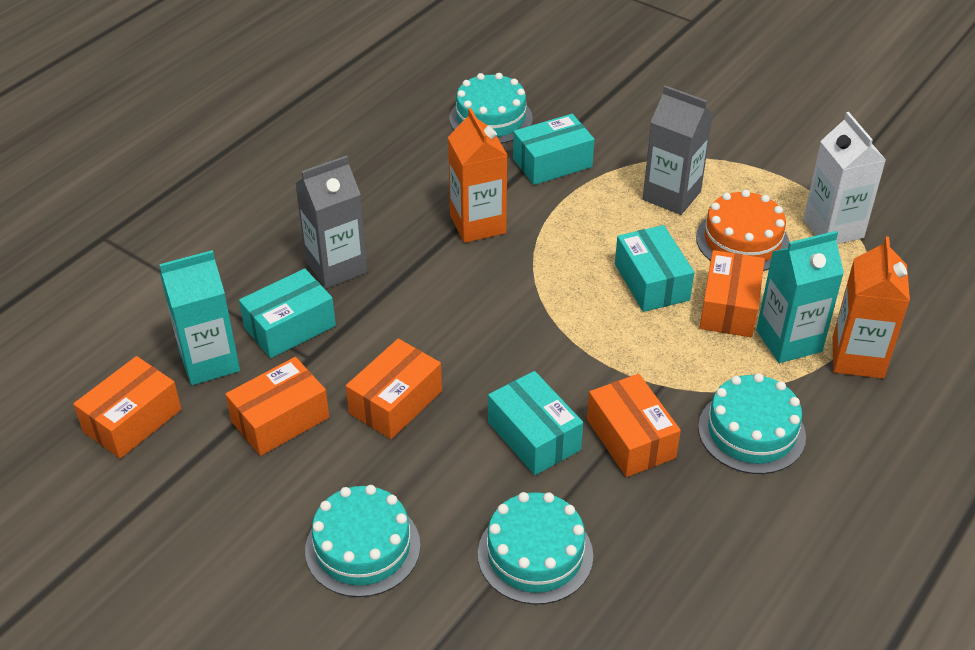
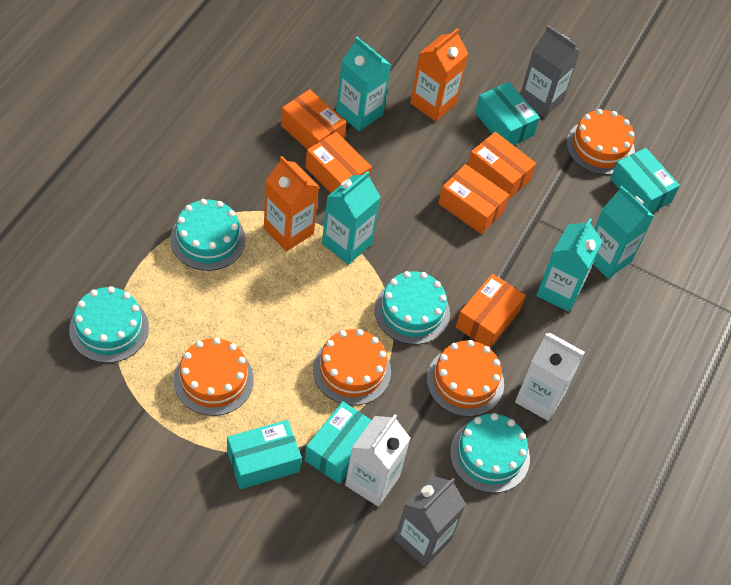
orange cake: [696,190,789,271] = 1 -> [174,337,254,416] [313,329,391,405] [427,340,504,417] [567,109,635,175] = 4
turquoise carton: [159,250,240,385] [756,231,844,363] = 2 -> [322,171,380,265] [336,37,391,131] [536,219,602,312] [593,186,654,279] = 4
white carton: [803,112,886,244] = 1 -> [345,414,411,507] [515,332,585,421] = 2

